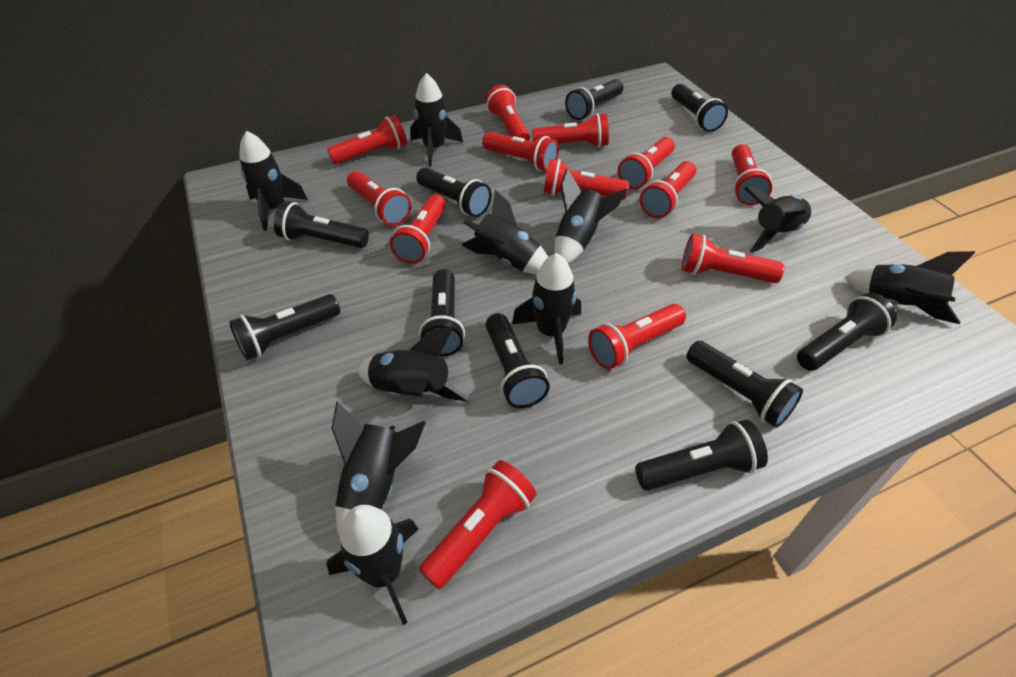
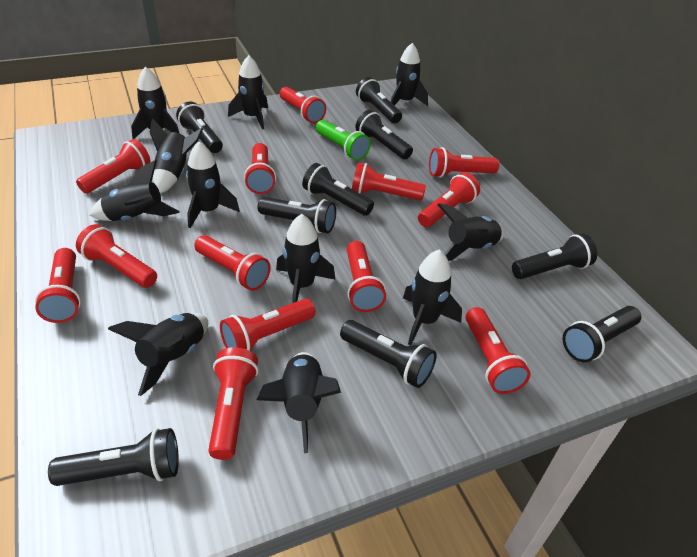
black flashlight: [229,294,340,360] [274,202,369,248] [416,167,491,217] [419,269,465,357] [485,313,550,408] [565,79,624,120] [635,420,768,491] [671,84,728,132] [686,341,803,428] [797,293,897,371] = 10 -> [48,428,179,486] [176,102,223,153] [257,197,336,233] [302,163,374,216] [340,320,437,388] [355,110,413,159] [356,77,402,123] [512,234,597,279] [562,306,641,362] = 9
black rocket: [239,131,308,231] [327,505,419,625] [332,401,426,537] [357,326,470,402] [410,73,463,166] [462,190,548,275] [512,253,581,365] [554,168,627,264] [744,186,811,253] [844,251,975,324] = 10 -> [90,160,179,221] [108,313,208,396] [131,67,179,139] [150,118,203,194] [186,142,240,228] [228,55,268,129] [257,352,341,453] [276,214,336,303] [391,43,428,106] [403,249,462,345] [438,203,505,261] = 11
green flashlight: none = 0 -> [316,120,371,161] = 1

